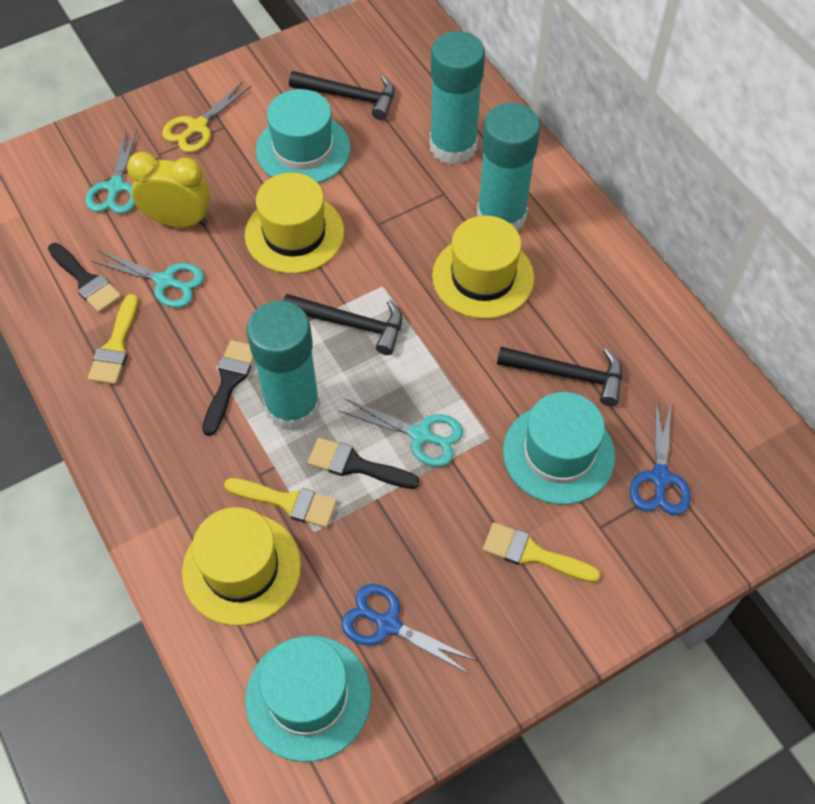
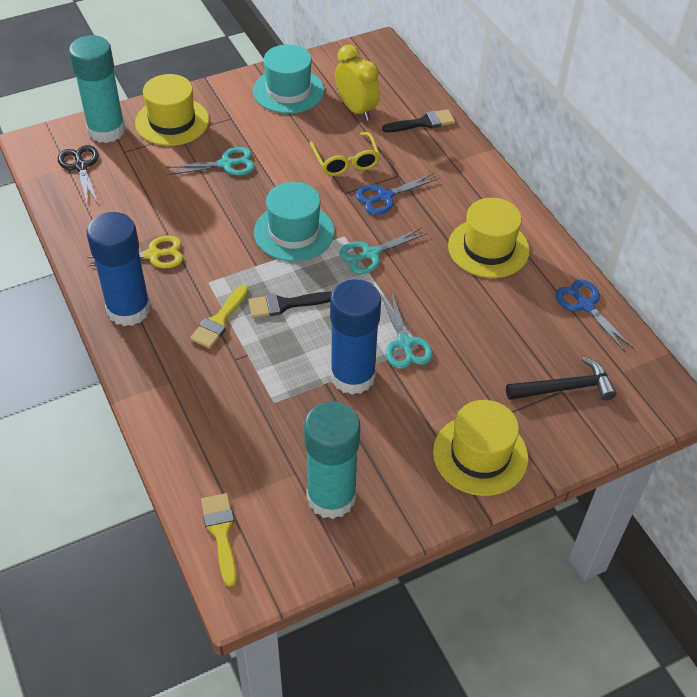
black brush: [48,243,121,313] [202,340,254,436] [308,438,419,489] = 3 -> [248,292,332,318] [382,109,455,132] = 2
black hammer: [283,294,402,355] [289,71,395,120] [497,347,622,406] = 3 -> [506,357,616,401] = 1
black scissors: none = 0 -> [58,145,99,205] = 1
blue glue stick: none = 0 -> [87,212,150,326] [330,279,381,395] = 2
turquoise glue stick: [247,301,321,431] [430,31,485,164] [477,103,540,232] = 3 -> [69,35,126,143] [304,402,360,519] = 2
turquoise hat: [245,636,371,762] [256,89,351,183] [503,392,615,504] = 3 -> [253,44,324,114] [254,182,334,262] = 2
yellow brush: [88,294,138,385] [224,478,337,528] [483,522,600,583] = 3 -> [190,285,248,349] [201,493,237,587] = 2
yellow glasses: none = 0 -> [310,132,380,176] = 1

